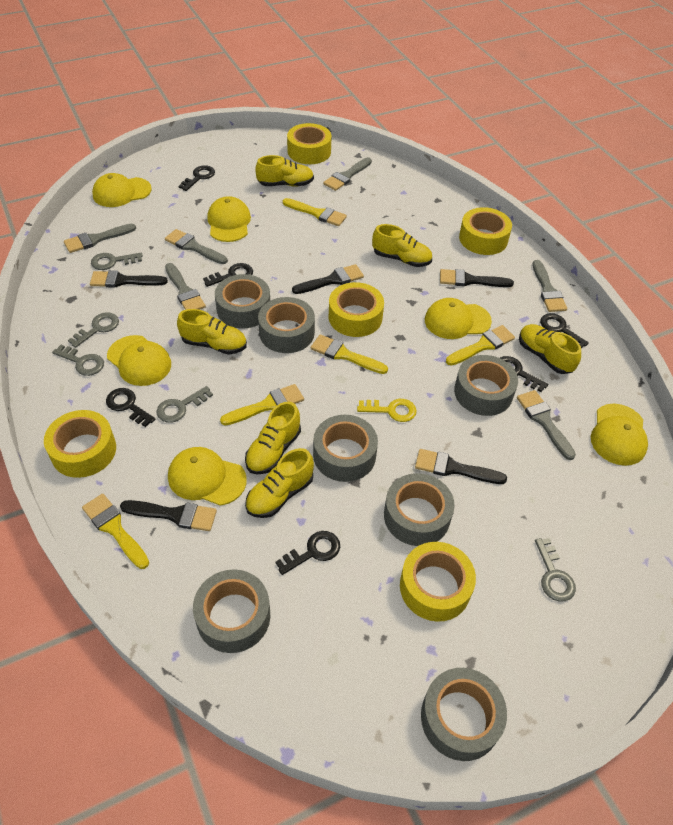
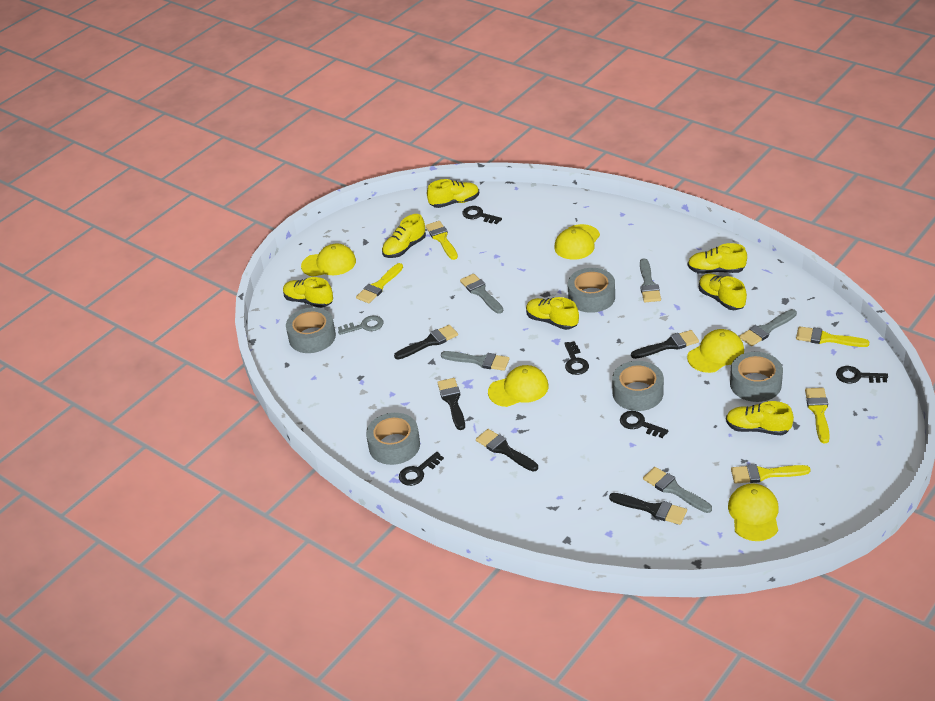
black key: [106,388,156,427] [179,165,215,191] [203,263,253,287] [275,531,340,575] [500,356,548,392] [540,313,589,348] = 6 -> [399,452,444,486] [462,206,502,224] [564,341,589,375] [620,411,668,438] [836,366,888,383] = 5
grey brush: [64,224,136,253] [165,229,227,264] [165,263,206,310] [323,157,372,191] [517,390,576,460] [532,260,567,312] = 6 -> [441,351,510,371] [460,274,503,314] [640,258,661,302] [643,467,712,513] [739,309,797,346] = 5
grey key: [52,345,104,376] [68,312,119,348] [91,253,143,270] [156,386,213,423] [535,538,576,602] = 5 -> [338,315,384,335] = 1
grey tape: [193,569,270,653] [215,274,270,329] [258,297,315,353] [313,415,378,482] [384,473,455,546] [421,668,507,761] [454,355,518,416] = 7 -> [286,307,336,353] [366,413,420,465] [568,268,615,313] [612,361,664,411] [730,352,783,402] = 5
yellow cap: [92,173,152,207] [107,335,171,386] [168,447,247,506] [207,196,251,242] [425,298,492,339] [591,404,648,466] = 6 -> [301,243,356,277] [488,365,549,407] [554,224,600,260] [687,329,744,373] [728,483,779,541] = 5
yellow key: [357,399,417,422] = 1 -> none = 0
yellow shoe: [177,309,247,355] [245,401,301,474] [245,448,314,518] [255,155,314,187] [372,224,432,267] [519,324,581,374] = 6 -> [283,277,333,308] [382,214,426,258] [427,179,479,208] [526,297,579,330] [688,243,747,274] [699,274,747,310] [726,401,794,435] = 7
yellow tape: [44,410,116,478] [287,123,332,164] [329,282,384,337] [400,542,476,622] [459,207,512,255] = 5 -> none = 0

